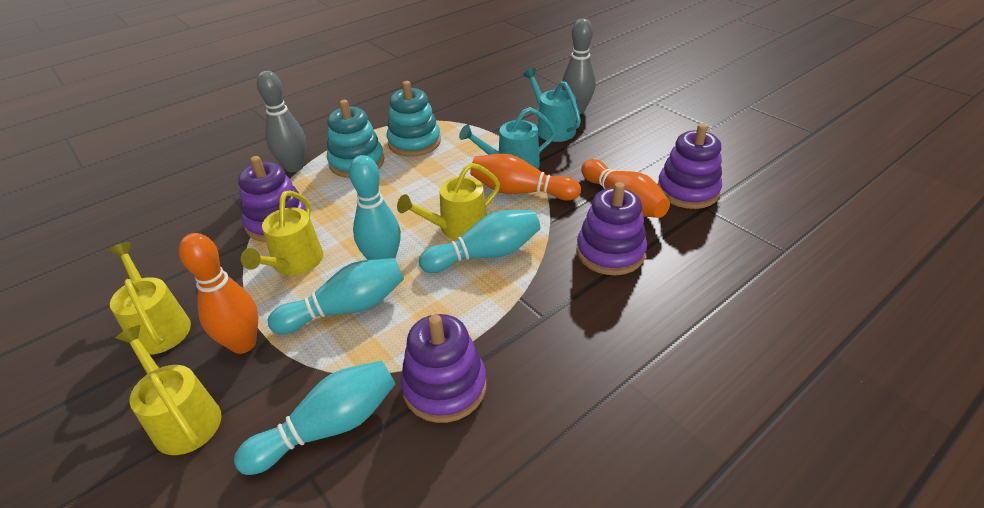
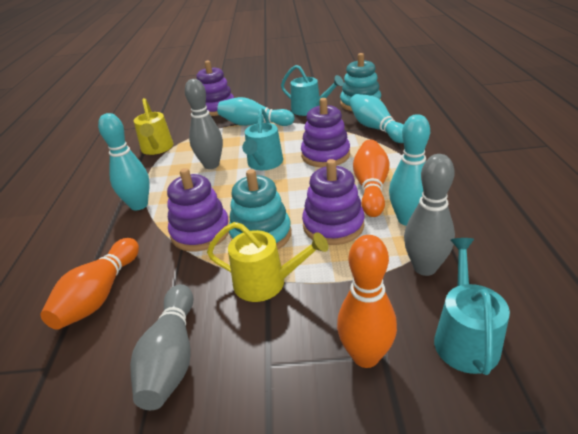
grey bowling pin: [257,71,306,172] [562,18,596,114] = 2 -> [130,284,193,410] [185,79,223,169] [404,154,455,276] = 3
turquoise watering can: [459,107,556,169] [523,68,581,142] = 2 -> [242,108,283,170] [281,65,344,116] [434,238,510,375] = 3
yellow watering can: [109,242,191,355] [115,325,222,455] [241,191,323,275] [397,163,500,240] = 4 -> [134,98,174,155] [207,222,328,302] = 2

